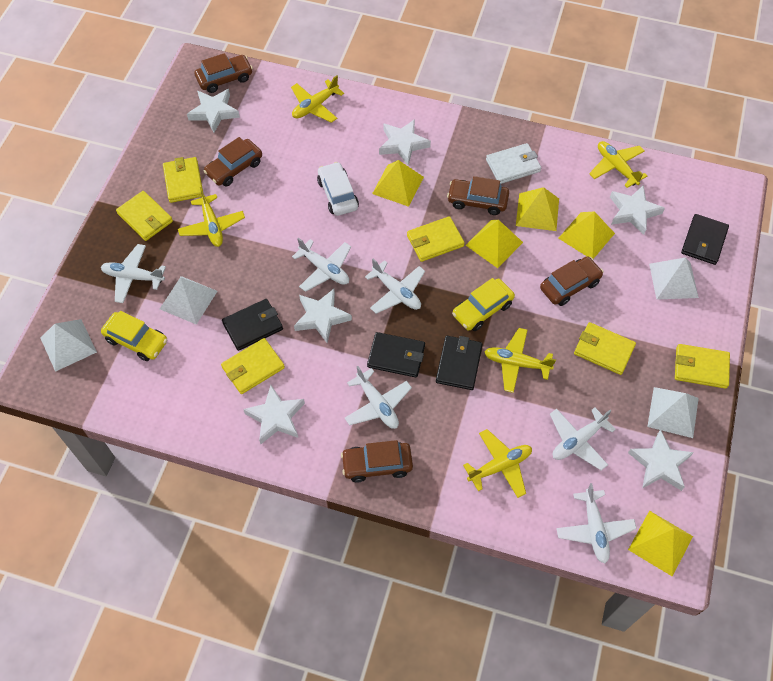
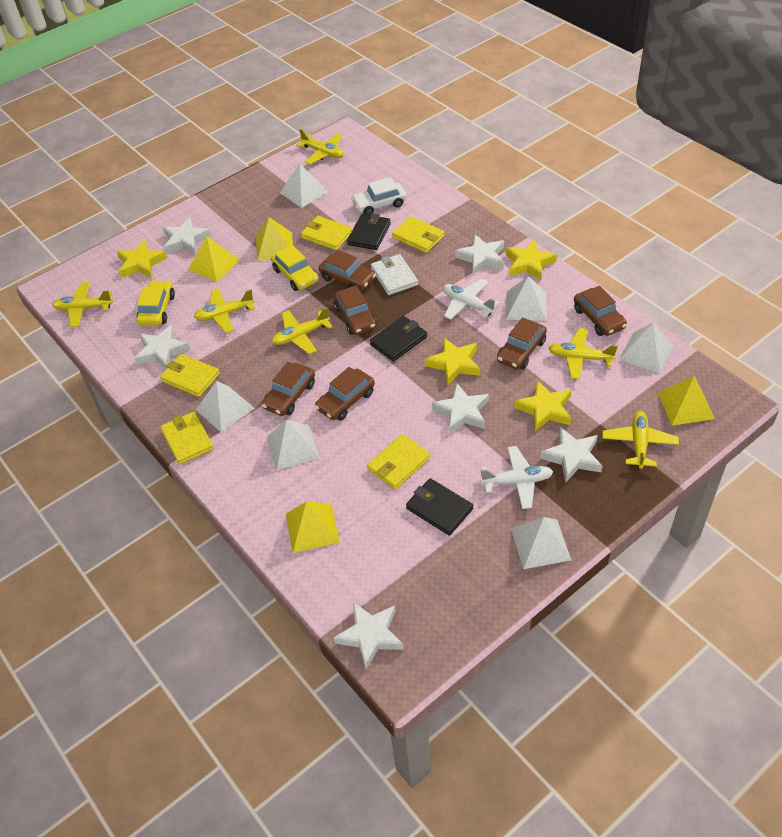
black wallet: [222,299,283,351] [367,332,425,377] [436,336,483,390] [681,214,729,265] = 4 -> [347,214,391,250] [370,316,427,362] [406,478,473,536] = 3
brown car: [195,53,253,93] [204,137,262,187] [341,440,413,483] [447,176,509,215] [540,256,604,306] = 5 -> [262,362,315,416] [315,367,375,421] [319,250,376,290] [334,285,377,335] [497,317,547,369] [574,286,627,336] = 6
white plane: [101,244,166,303] [292,238,351,292] [345,366,412,429] [365,259,425,314] [550,408,616,470] [556,483,637,563] = 6 -> [443,279,500,320] [480,446,553,509] = 2
white pyramid: [40,319,97,372] [160,276,217,325] [647,387,699,438] [649,257,699,300] = 4 -> [196,381,255,433] [267,420,320,470] [280,163,328,208] [506,276,546,321] [511,517,571,569] [619,323,674,373] = 6
yellow plane: [178,187,245,247] [291,75,344,123] [463,429,532,498] [484,328,556,393] [589,141,647,188] = 5 -> [52,282,113,327] [194,288,255,333] [272,307,333,354] [296,129,344,164] [549,328,618,379] [602,411,679,469] = 6
yellow pyramid: [372,160,424,207] [466,220,523,268] [516,187,559,231] [558,211,615,259] [628,511,693,576] = 5 -> [188,236,240,282] [256,217,293,261] [286,501,340,553] [658,376,715,426] = 4
yellow star: none = 0 -> [117,240,167,278] [425,338,480,386] [505,239,557,280] [514,380,572,432] = 4
yellow wallet: [116,191,173,241] [163,157,203,203] [221,338,285,394] [407,216,465,262] [574,322,636,375] [675,344,730,389] = 6 -> [160,354,220,397] [160,412,214,465] [301,216,353,250] [367,434,430,490] [392,216,445,253] = 5

